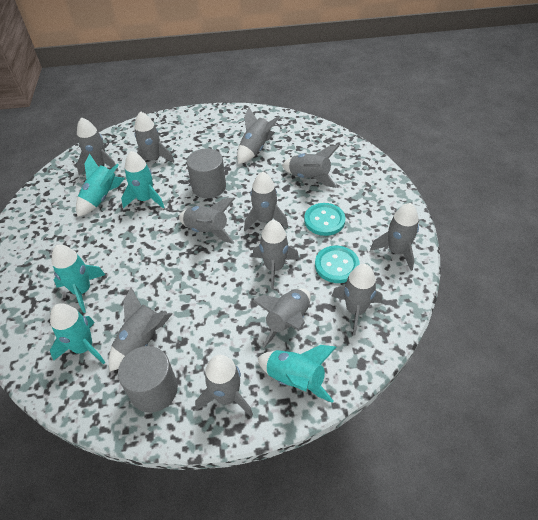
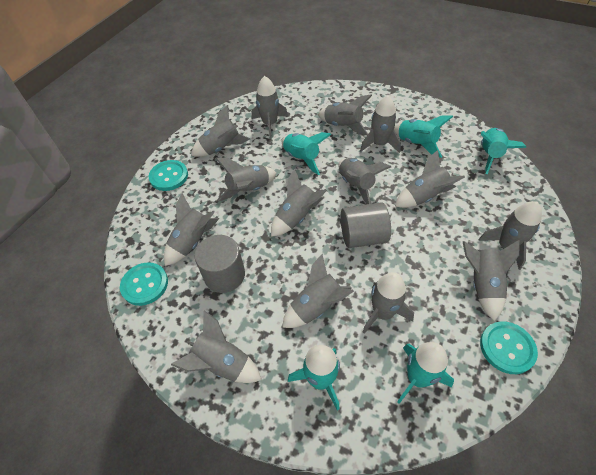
grey rocket: [77,117,119,175] [109,288,173,371] [134,111,174,163] [179,197,235,244] [195,355,253,417] [237,108,280,164] [244,172,288,232] [253,220,299,290] [253,289,311,348] [282,145,339,188] [332,264,383,335] [370,203,419,271] = 12 -> [164,194,219,266] [171,310,261,383] [191,105,250,157] [216,158,276,201] [251,76,288,138] [271,169,327,237] [282,254,354,328] [318,94,372,135] [338,158,391,204] [360,95,401,153] [363,272,414,334] [395,150,465,208] [463,240,520,321] [478,201,542,270] = 14
turquoise button: [304,203,345,236] [315,246,360,283] = 2 -> [120,262,168,306] [149,160,188,191] [480,321,538,374] = 3

